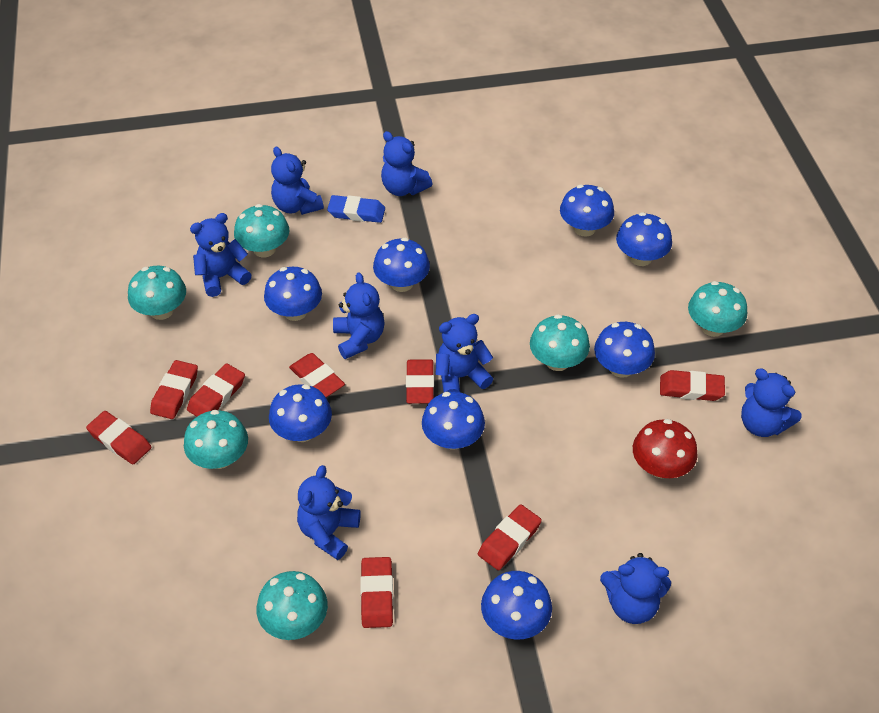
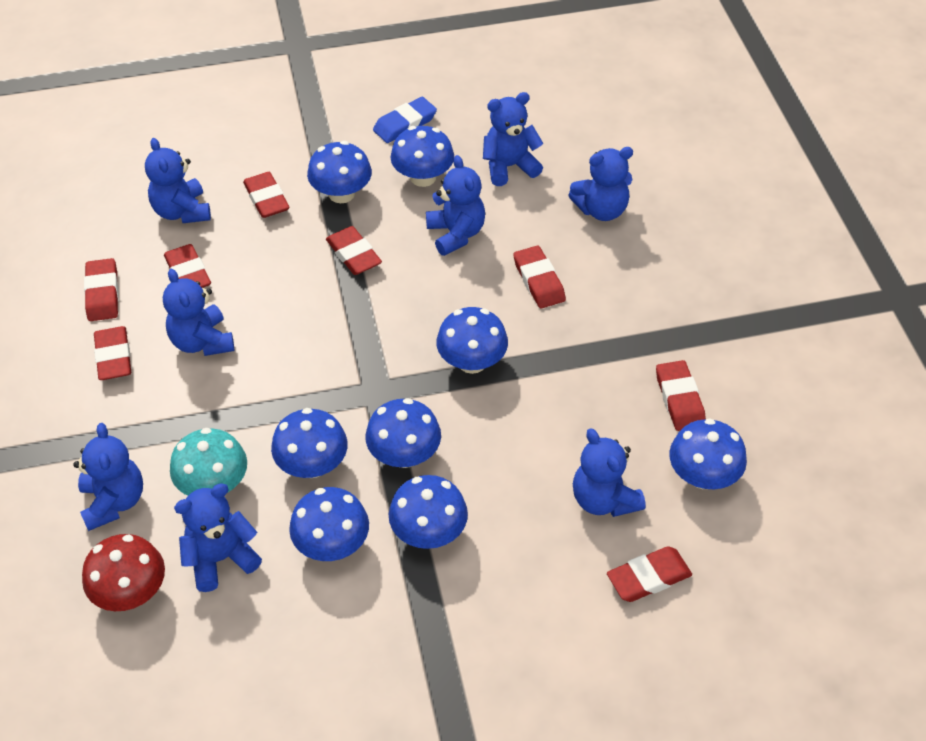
turquoise mushroom: [128,266,186,320] [184,410,248,469] [234,204,289,257] [256,571,328,640] [530,314,590,371] [688,281,747,337] = 6 -> [170,428,247,496] = 1

